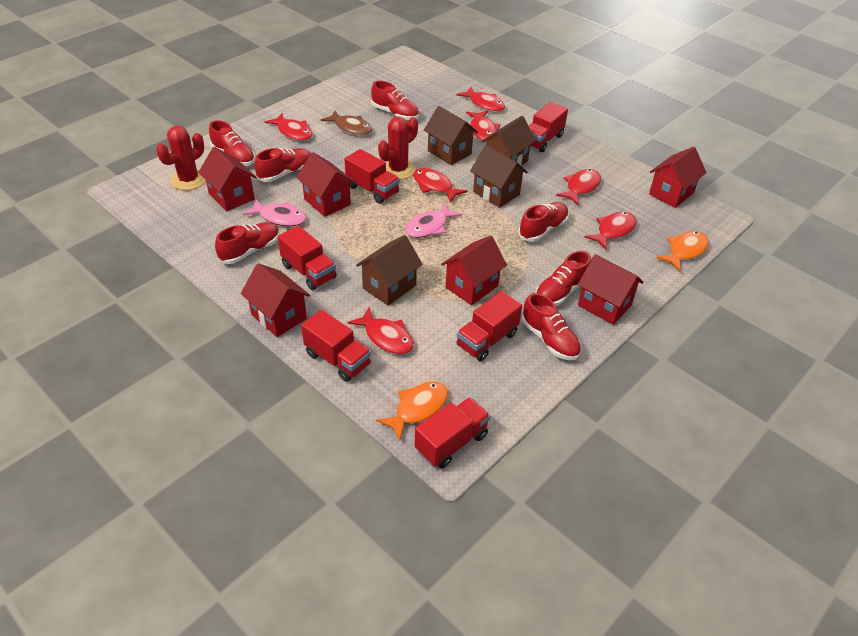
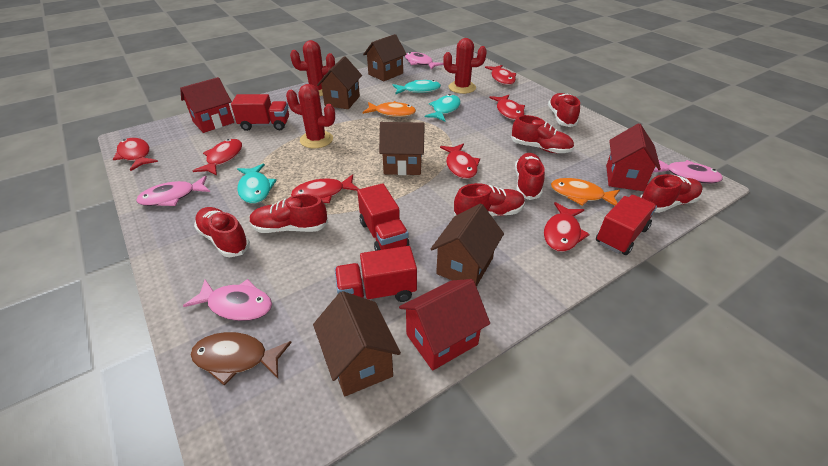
brown house: [356,235,422,306] [424,106,478,165] [470,145,528,208] [482,116,536,166] = 4 -> [313,291,401,396] [317,56,362,109] [363,34,407,81] [379,122,425,175] [431,204,504,287] = 5
pink fish: [243,199,306,226] [405,202,462,238] = 2 -> [136,176,210,206] [183,279,272,321] [405,52,444,70] [653,159,723,184] = 4
red cactus: [156,126,206,190] [378,117,418,180] = 2 -> [286,84,335,148] [290,40,335,96] [443,38,487,94] = 3
red house: [199,147,256,211] [241,263,310,337] [296,152,355,217] [441,235,507,305] [578,254,644,325] [649,147,706,208] = 6 -> [180,77,234,133] [399,279,490,371] [606,123,661,191] = 3
red truck: [278,226,337,290] [301,310,371,382] [345,149,400,204] [415,397,490,469] [456,291,522,361] [529,102,568,152] = 6 -> [231,94,289,131] [335,246,417,302] [357,183,409,251] [596,195,657,255] = 4
turquoise fish: none = 0 -> [237,164,277,204] [393,80,441,95] [425,94,461,122] = 3

